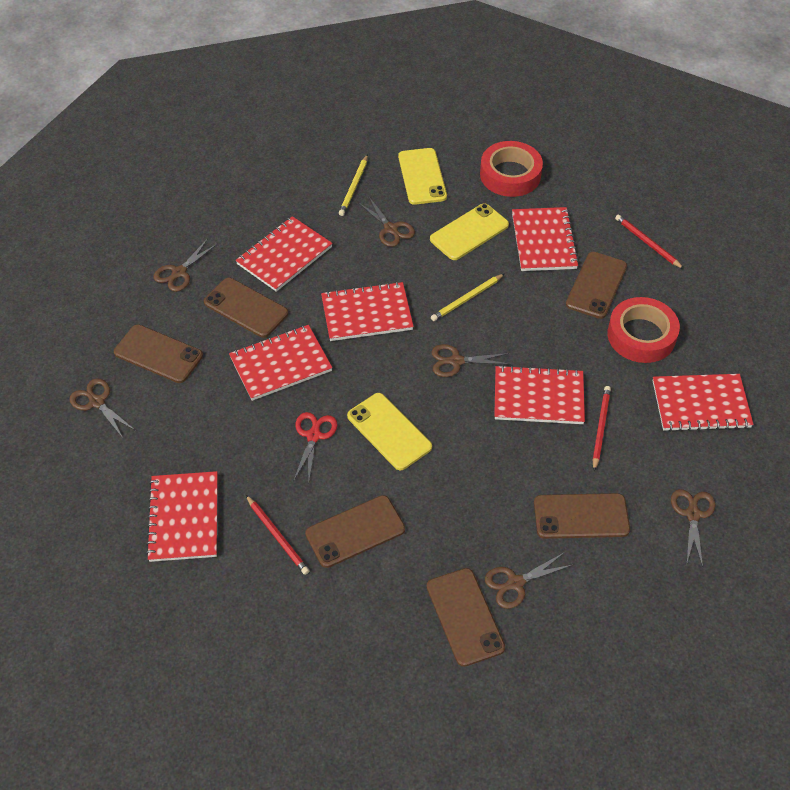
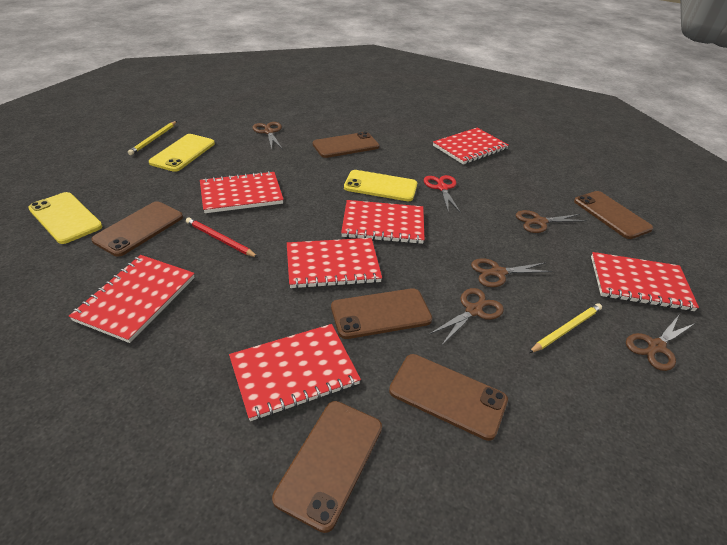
brown scissors: [70,378,136,438] [154,238,217,292] [358,196,415,247] [431,344,511,377] [485,552,572,609] [671,489,716,568] = 6 -> [252,122,282,149] [430,288,504,345] [471,258,553,287] [516,210,587,233] [626,315,694,371] = 5
red pencil: [246,495,310,575] [592,386,611,471] [615,215,684,269] = 3 -> [186,217,258,257] = 1
red tape: [480,141,543,197] [607,297,680,363] = 2 -> none = 0

